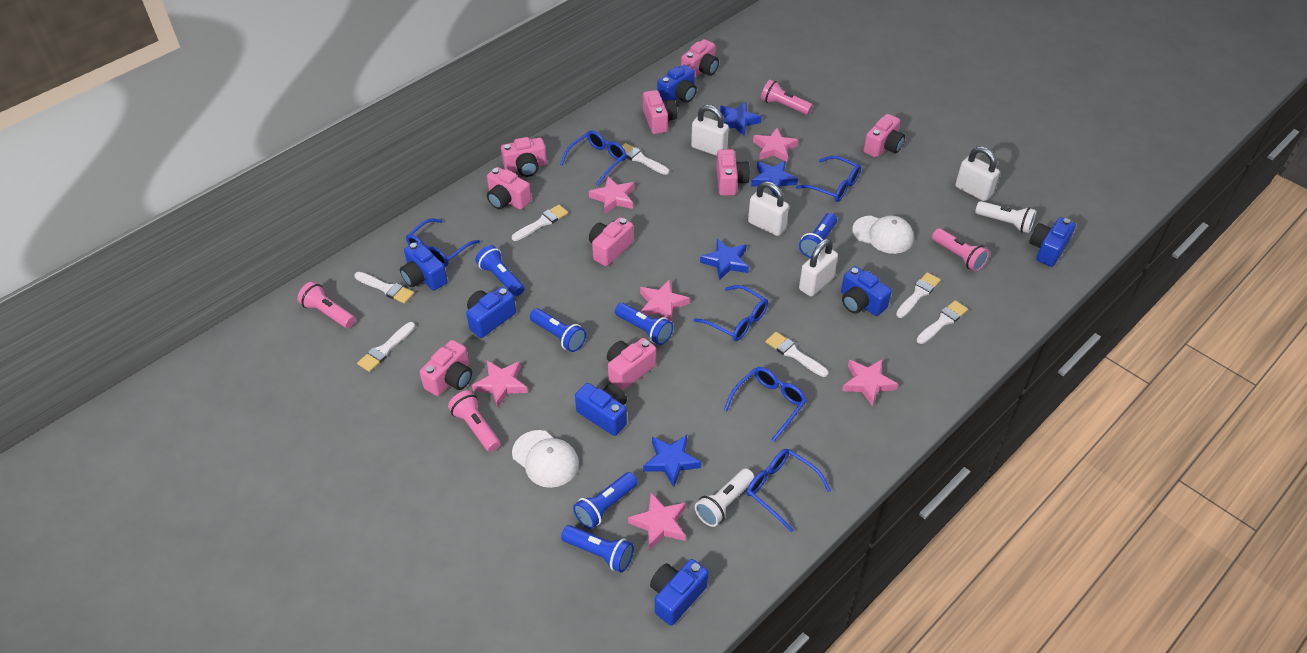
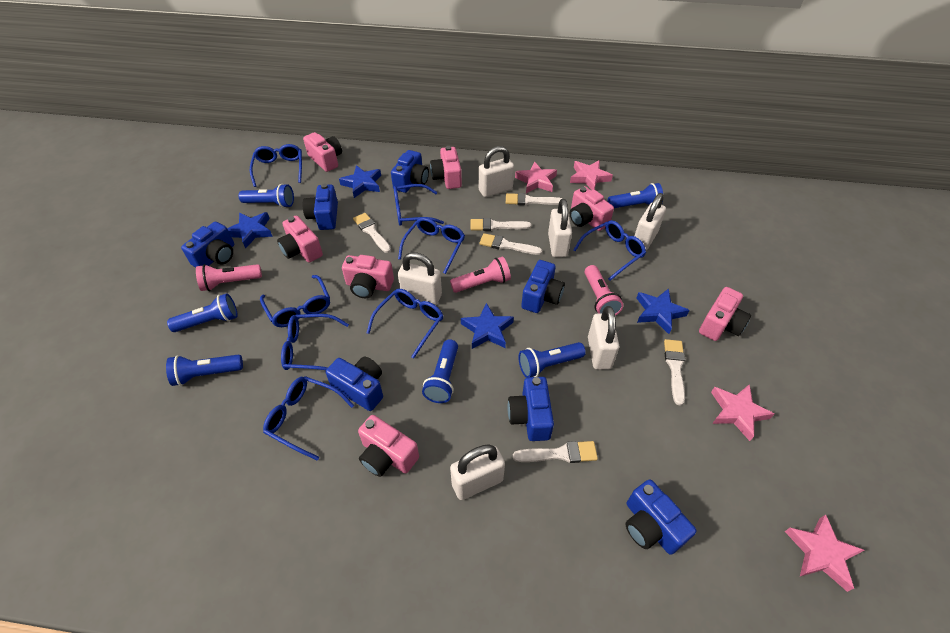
blue glasses: [406,219,480,267] [560,130,627,186] [693,285,768,341] [724,367,807,442] [746,449,831,532] [796,156,861,202] = 6 -> [250,144,302,187] [260,275,330,327] [263,376,354,461] [281,314,349,370] [367,289,443,358] [393,184,444,226] [398,217,465,274] [573,220,646,281] = 8
pink camera: [420,340,472,396] [487,167,531,210] [501,137,547,177] [589,217,634,266] [607,338,656,390] [643,90,678,134] [681,39,719,78] [716,149,750,196] [864,114,905,158] = 9 -> [277,216,323,263] [303,132,342,172] [342,255,394,298] [358,415,419,477] [430,146,462,189] [570,186,614,231] [699,287,751,341] = 7
pink flashlight: [297,282,355,328] [448,390,500,452] [761,79,813,115] [932,228,989,271] = 4 -> [196,264,262,291] [450,257,511,293] [585,265,623,316] = 3
pink star: [472,361,528,408] [589,176,634,214] [628,493,686,550] [640,280,690,322] [753,128,798,162] [842,359,898,407] = 6 -> [515,161,557,193] [570,160,613,190] [711,384,774,441] [785,514,864,592] = 4
white brush: [354,272,414,304] [357,322,415,372] [512,205,568,241] [622,143,669,175] [766,332,828,377] [896,272,941,318] [917,300,968,344] = 7 -> [353,213,391,253] [470,218,531,231] [479,233,542,255] [506,193,563,205] [513,441,598,463] [664,339,685,406] = 6
white cap: [512,430,579,488] [852,215,914,254] = 2 -> none = 0
white flashlight: [695,469,755,527] [975,201,1036,233] = 2 -> none = 0
white padlock: [691,105,729,156] [748,181,789,236] [799,239,838,296] [955,146,1000,201] = 4 -> [398,252,442,305] [450,444,505,500] [479,146,514,197] [548,199,572,257] [588,306,619,370] [634,193,666,250] = 6

